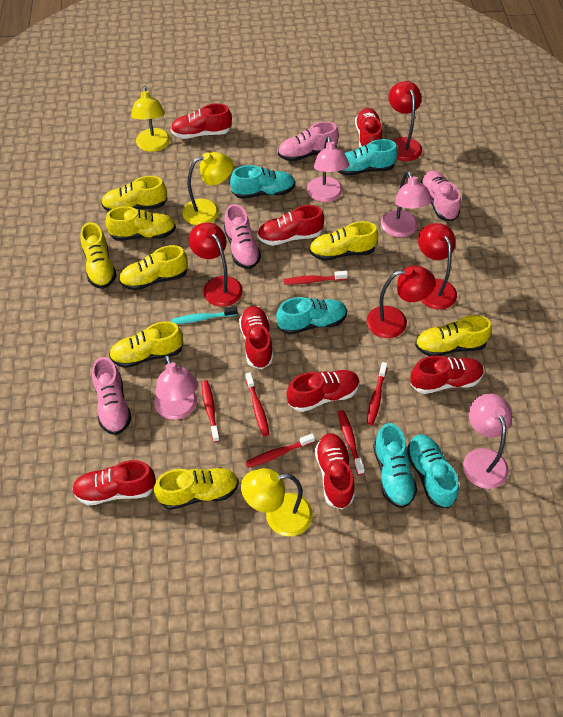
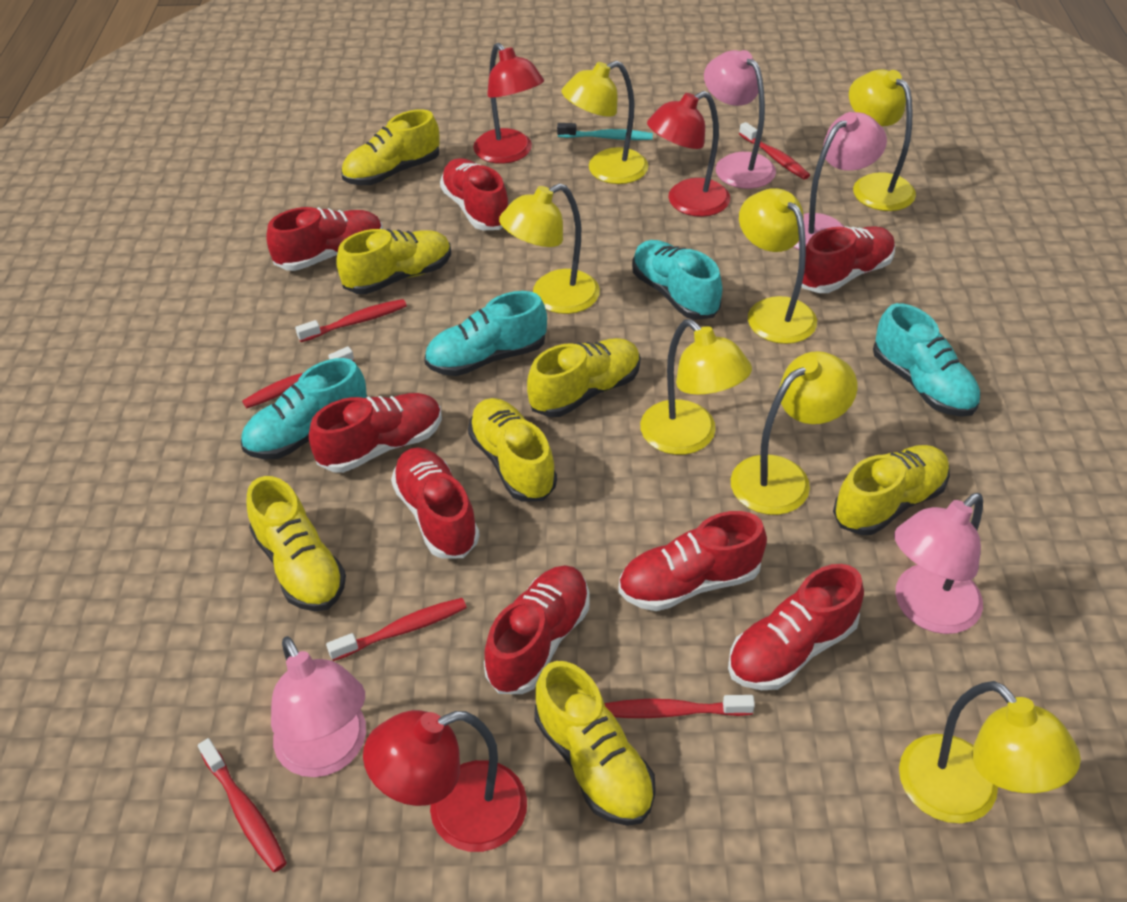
pink shoe: [92,357,132,435] [224,204,261,269] [278,121,339,162] [421,171,461,221] = 4 -> none = 0
red lamp: [189,223,243,307] [367,266,436,338] [388,81,422,161] [418,223,457,310] = 4 -> [363,710,527,852] [473,43,544,164] [647,91,730,217] = 3
turquoise shoe: [230,165,295,199] [276,297,347,335] [337,139,398,176] [373,423,417,508] [407,434,459,508] = 5 -> [241,358,367,459] [424,291,547,376] [632,240,722,320] [873,303,981,417] = 4
yellow lamp: [131,86,170,152] [182,152,233,225] [241,468,313,536] = 3 -> [499,183,600,314] [561,61,648,184] [640,319,752,455] [731,351,857,515] [739,188,817,344] [849,69,916,211] [899,681,1081,823] = 7
yellow shoe: [80,222,117,289] [101,176,167,212] [105,206,176,241] [109,321,183,368] [119,245,188,291] [154,467,239,510] [309,221,378,261] [415,315,492,356] = 8 -> [246,476,346,611] [336,229,451,294] [341,109,440,185] [468,398,557,502] [527,338,641,417] [534,661,656,826] [833,445,950,535] = 7

